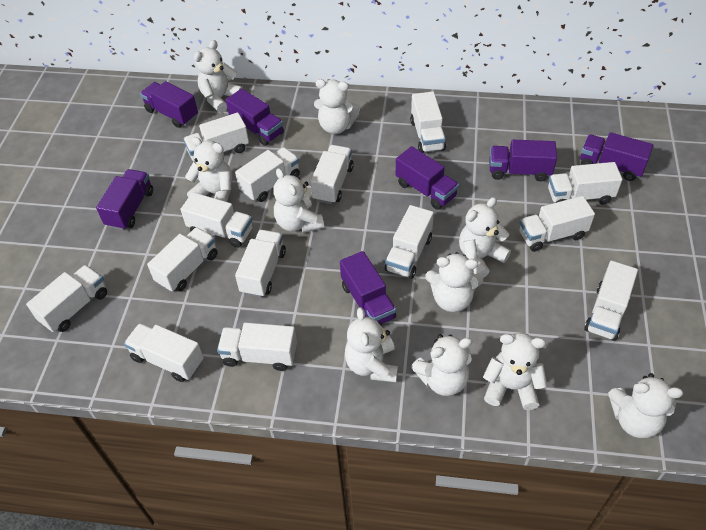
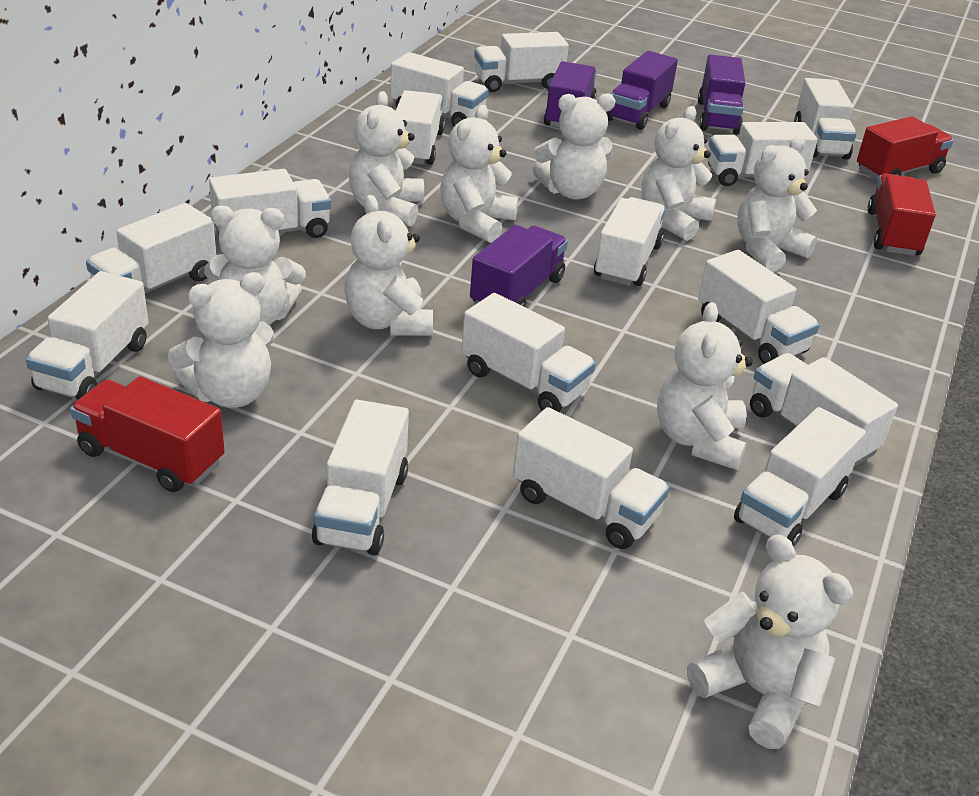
purple truck: [96,169,153,230] [140,81,198,128] [226,89,284,146] [340,251,396,324] [396,146,459,210] [489,140,557,182] [580,132,653,181] = 7 -> [470,225,568,307] [544,61,597,128] [606,51,678,130] [698,54,745,134] = 4
red truck: none = 0 -> [70,376,225,492] [857,116,954,180] [868,174,936,256] = 3
white truck: [26,265,107,332] [124,323,204,382] [147,227,218,292] [180,192,253,248] [183,112,249,161] [217,322,297,371] [235,147,300,202] [235,230,286,298] [310,145,354,204] [385,205,434,279] [410,92,446,153] [519,196,595,252] [548,162,622,204] [584,261,638,341] = 14 -> [26,271,149,400] [86,203,216,294] [209,169,331,238] [312,400,409,555] [390,52,488,126] [396,90,445,165] [462,293,596,412] [474,32,569,92] [513,407,670,549] [594,197,666,286] [698,250,820,364] [707,122,818,186] [734,407,866,547] [750,353,898,467] [794,78,857,160] = 15

